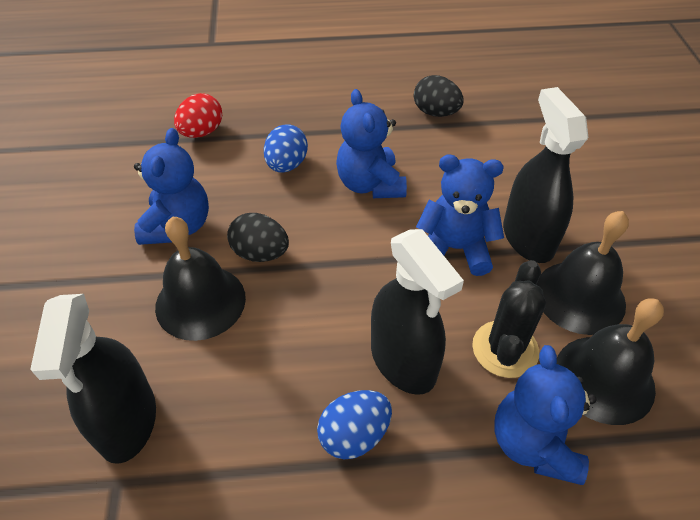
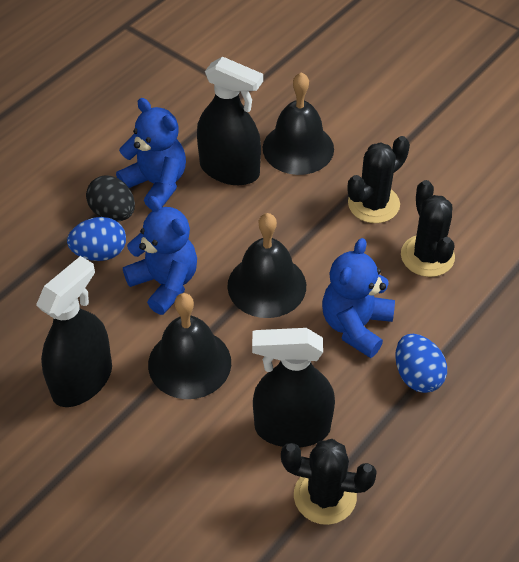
black cactus: [472,260,546,378] = 1 -> [281,439,377,525] [348,136,410,223] [401,180,455,277] = 3
black egg: [227,213,289,262] [414,75,464,117] = 2 -> [86,175,135,221] = 1
blue teddy bear: [134,128,209,245] [336,89,407,198] [416,155,504,276] [494,345,597,485] = 4 -> [116,98,186,208] [123,196,197,315] [322,238,395,358] = 3
red egg: [174,93,222,138] = 1 -> none = 0

